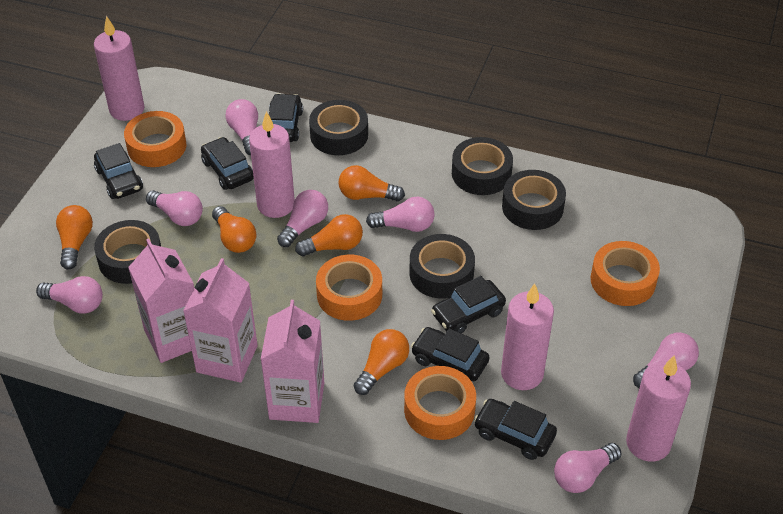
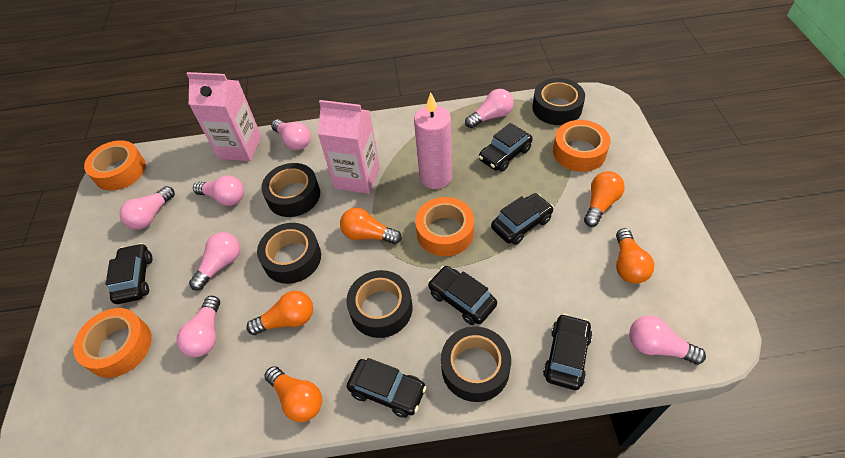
pink candle: [94,16,144,121] [249,111,295,218] [501,283,554,390] [626,355,691,462] = 4 -> [414,93,452,189] = 1
pink carton: [128,238,194,363] [183,258,258,383] [261,300,324,423] = 3 -> [186,72,262,161] [318,100,380,194] = 2

